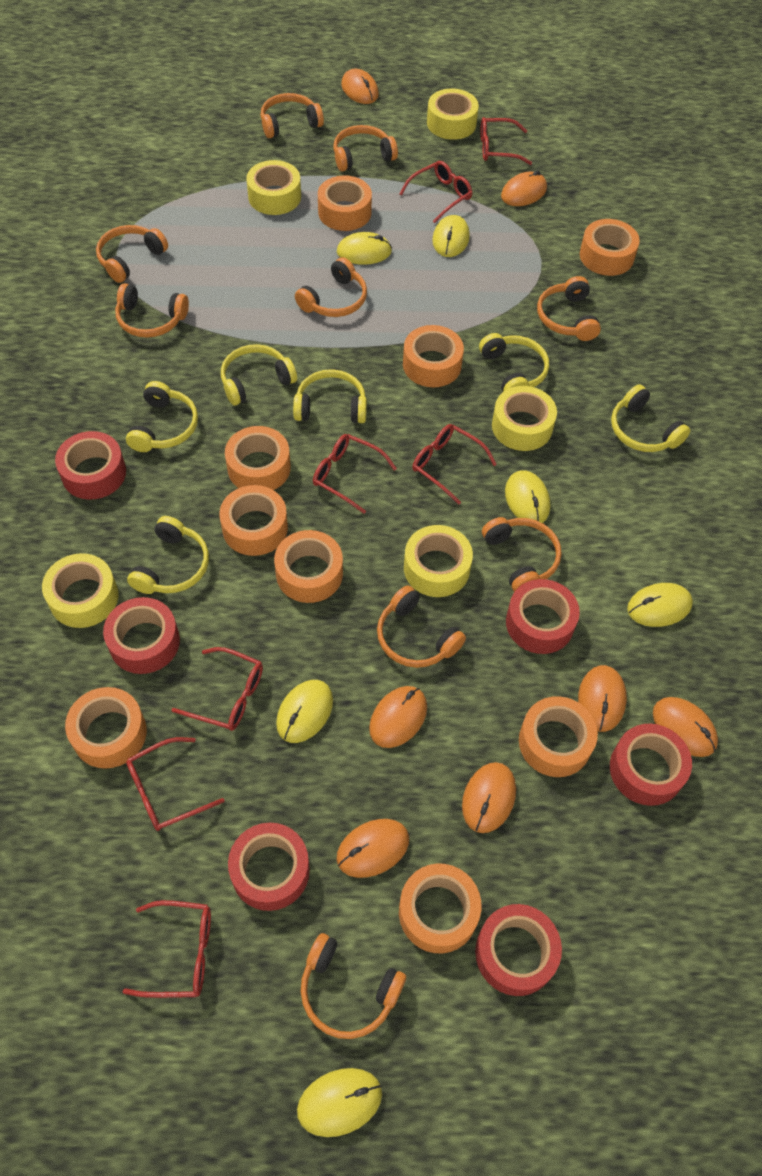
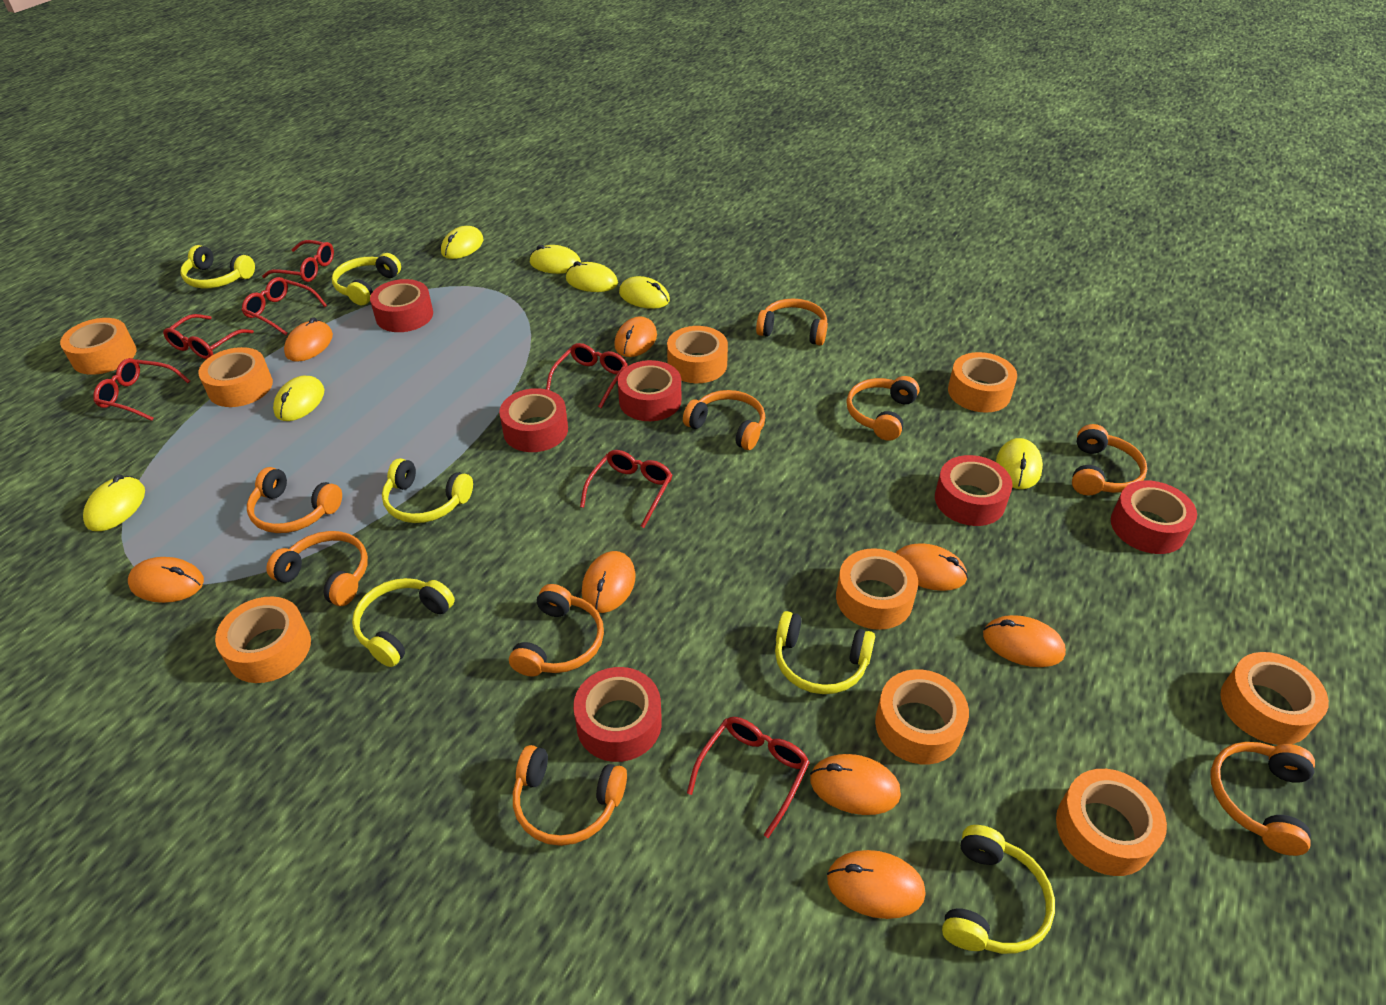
orange mouse: [337,819,409,878] [341,69,379,104] [369,686,427,748] [462,762,516,833] [501,171,547,206] [578,665,627,732] [653,697,718,757] = 7 -> [128,557,204,603] [284,317,333,362] [582,551,636,613] [614,316,657,357] [810,754,901,815] [827,850,926,919] [896,543,968,591] [983,615,1066,667] = 8
yellow mouse: [276,680,333,743] [297,1068,382,1137] [337,232,392,265] [432,215,470,257] [505,470,550,523] [627,583,693,627] = 6 -> [83,475,145,531] [273,376,324,421] [441,226,484,259] [530,245,581,274] [566,261,618,292] [619,276,670,309] [996,438,1043,489] = 7
yellow tape: [42,553,118,628] [246,160,301,215] [404,525,473,597] [427,88,479,140] [492,386,557,451] = 5 -> none = 0

